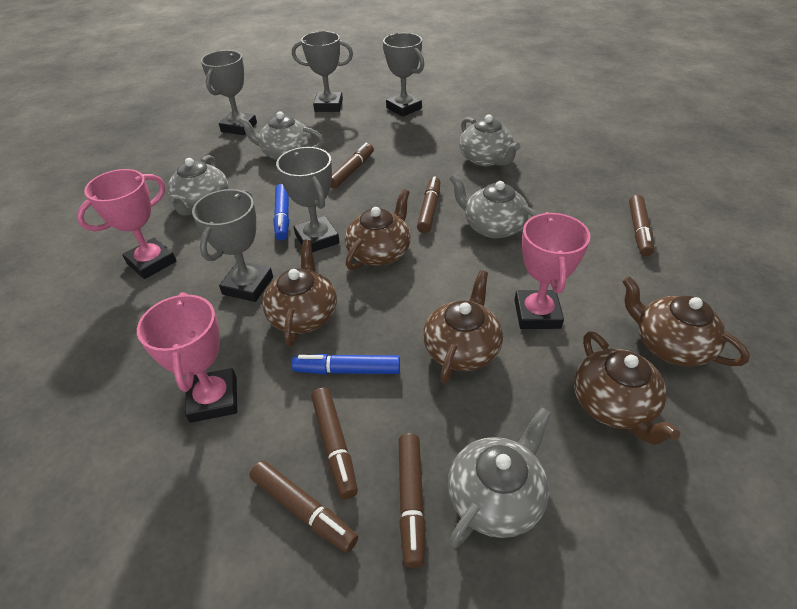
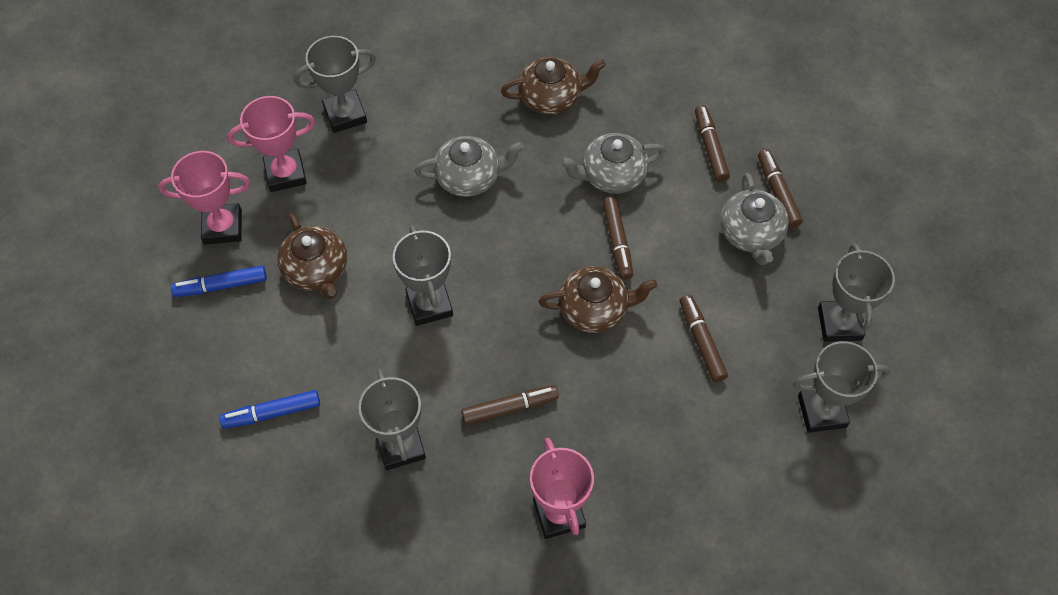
brown marker: [250,461,358,553] [311,387,358,499] [330,143,374,188] [399,433,425,568] [417,177,440,233] [629,195,654,256] = 6 -> [461,385,559,425] [602,196,633,280] [680,295,728,382] [695,105,730,182] [758,149,803,228] = 5
brown teapot: [262,240,337,347] [345,189,411,270] [423,270,503,384] [574,331,680,445] [622,276,750,367] = 5 -> [277,213,347,299] [501,57,606,115] [539,266,657,333] = 3
grey teapot: [167,155,228,216] [238,111,324,160] [448,407,551,548] [450,174,539,238] [459,115,520,166] = 5 -> [414,136,524,197] [560,133,665,194] [720,173,789,265] = 3

